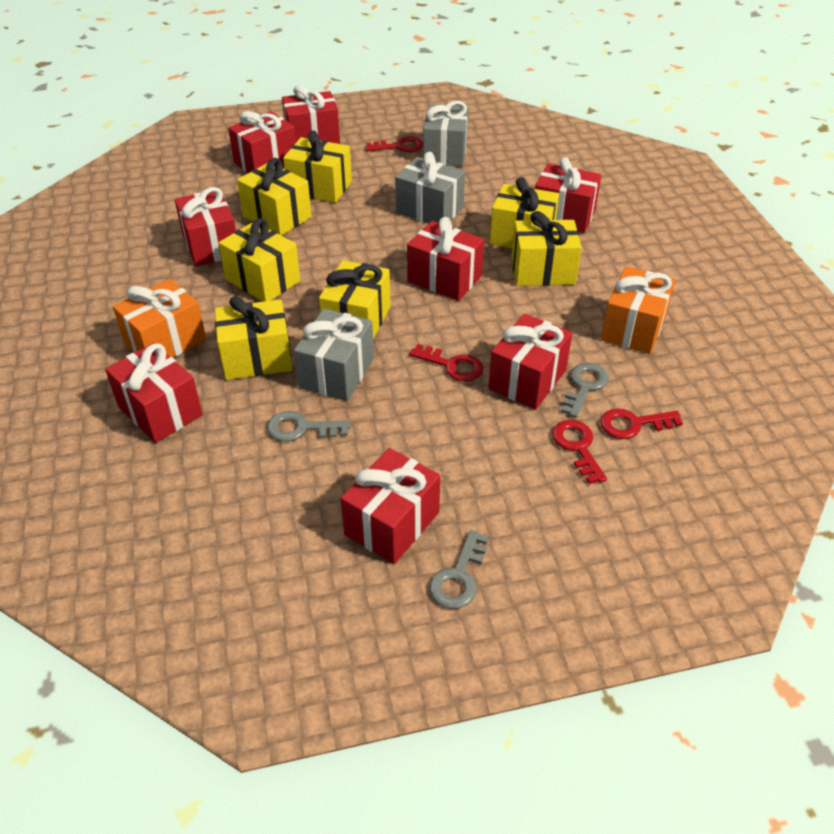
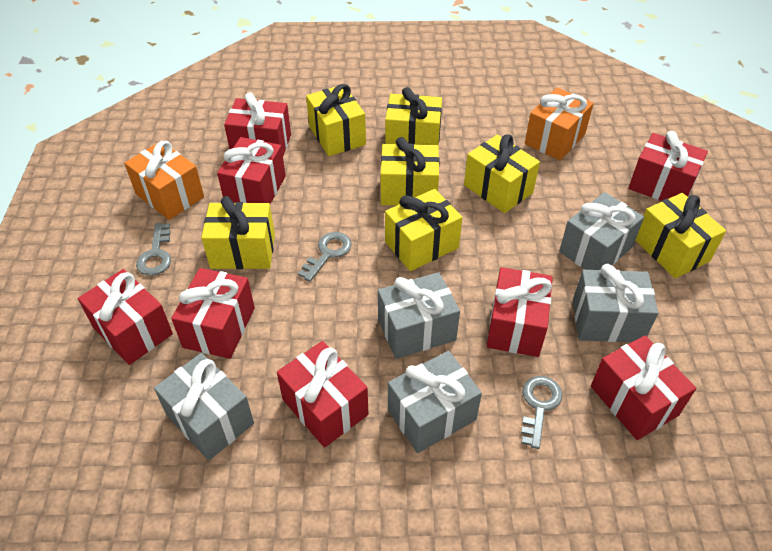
grey gift: [294,309,374,401] [395,152,465,224] [423,101,469,166] = 3 -> [154,353,254,460] [378,272,460,359] [388,351,482,453] [559,192,644,270] [573,264,658,342] = 5
red key: [366,136,423,152] [410,344,484,382] [552,420,607,484] [600,409,683,439] = 4 -> none = 0

